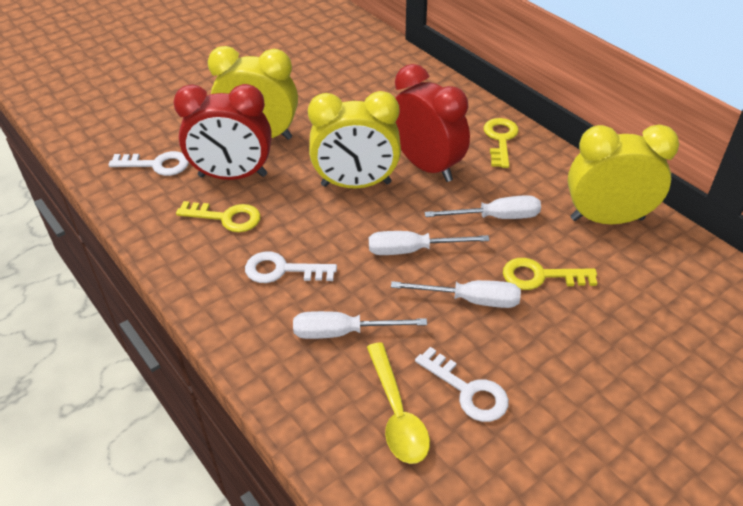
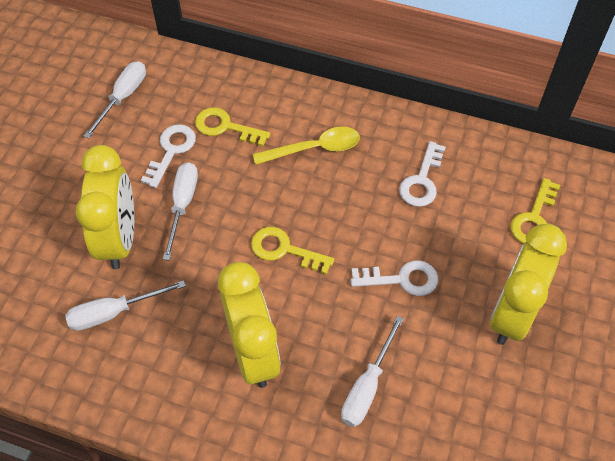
red clock: [174,84,272,180] [395,64,470,182] = 2 -> none = 0

